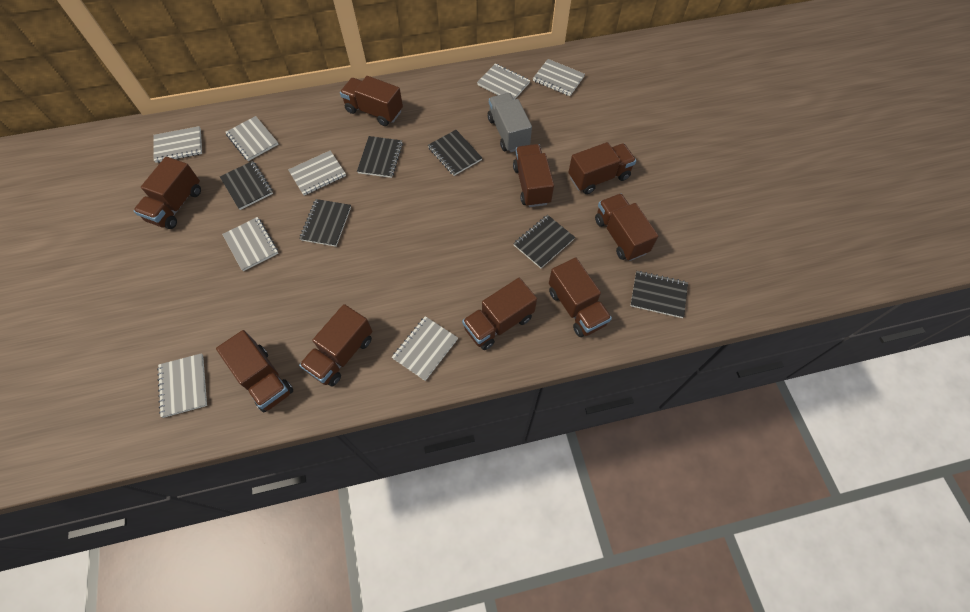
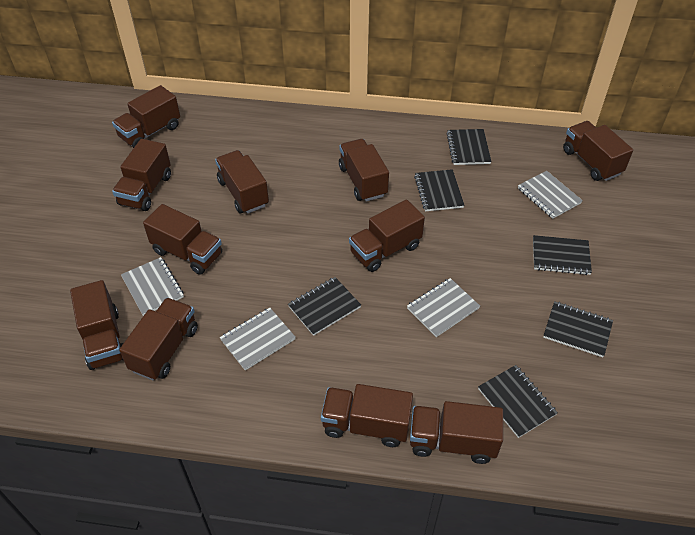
brown truck: [134,157,201,229] [216,330,293,412] [299,304,372,387] [340,76,403,126] [462,278,537,350] [513,144,554,207] [549,258,612,337] [568,142,636,194] [595,194,658,261] = 9 -> [70,280,123,370] [112,85,180,148] [112,139,171,211] [119,298,198,380] [143,204,222,275] [215,150,269,213] [321,384,413,447] [339,139,389,202] [349,200,425,272] [410,401,503,464] [563,121,633,181] = 11
grey notebook: [154,126,202,163] [157,353,207,418] [222,217,278,271] [225,116,278,161] [288,150,346,195] [392,316,458,381] [477,64,530,100] [533,59,585,96] = 8 -> [121,257,184,316] [220,308,296,370] [407,278,480,337] [518,171,583,219] = 4
grey truck: [488,93,532,152] = 1 -> none = 0

